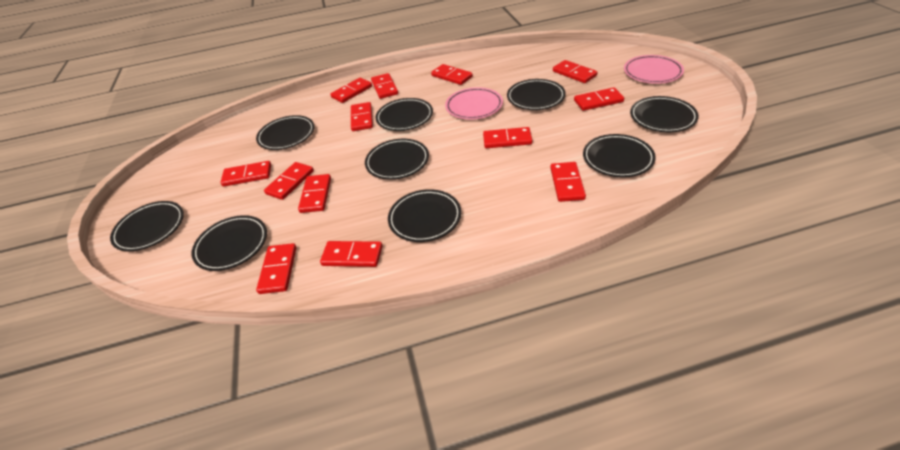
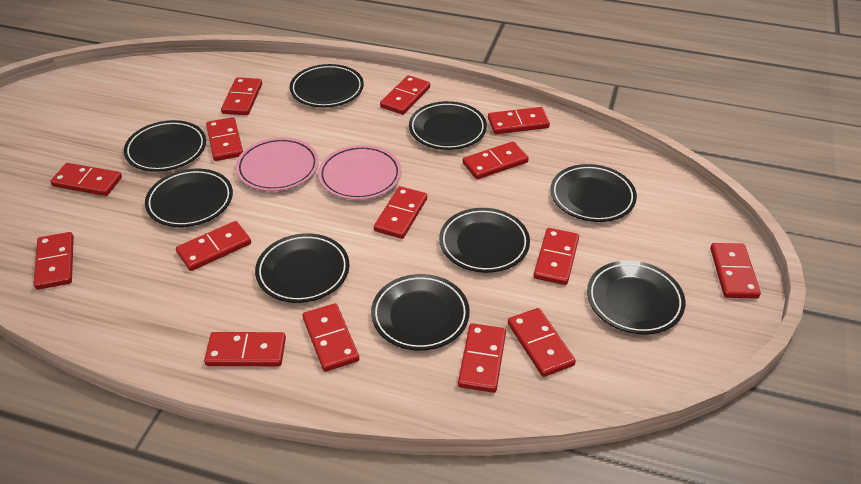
red domino: [221,161,271,187] [256,243,296,294] [264,162,314,200] [298,174,331,213] [320,241,382,267] [330,78,372,103] [351,102,373,131] [371,73,398,99] [431,64,473,85] [483,127,532,148] [550,162,586,202] [553,60,597,83] [574,87,624,111] = 13 -> [34,232,74,290] [50,163,122,196] [176,221,251,271] [204,332,286,366] [206,117,243,161] [221,77,262,115] [303,303,359,372] [374,186,427,239] [380,75,430,115] [458,323,506,393] [463,141,529,179] [488,107,550,134] [508,308,576,377] [533,228,579,285] [710,243,761,299] = 15

